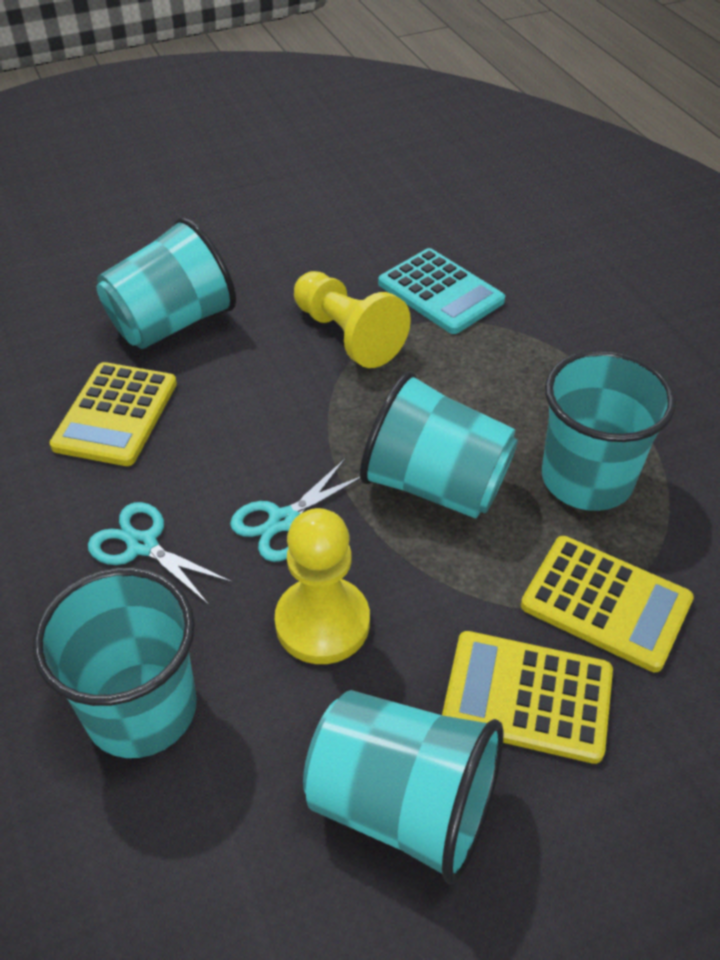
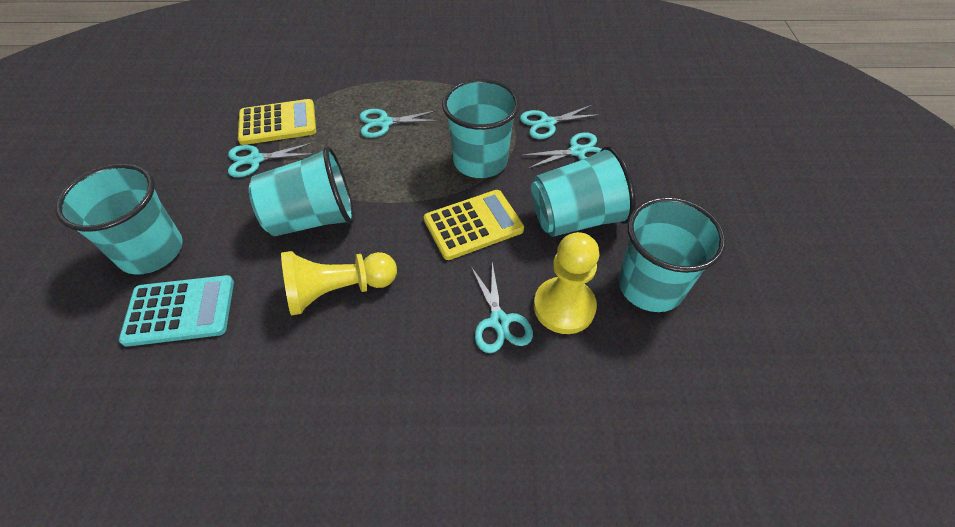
turquoise scissors: [88,502,233,605] [230,459,360,562] = 2 -> [228,142,314,177] [360,109,440,138] [471,262,533,353] [520,105,600,139] [521,132,601,169] = 5
yellow calculator: [49,362,177,466] [442,631,613,764] [521,536,694,672] = 3 -> [238,99,316,145] [424,190,524,260] = 2

